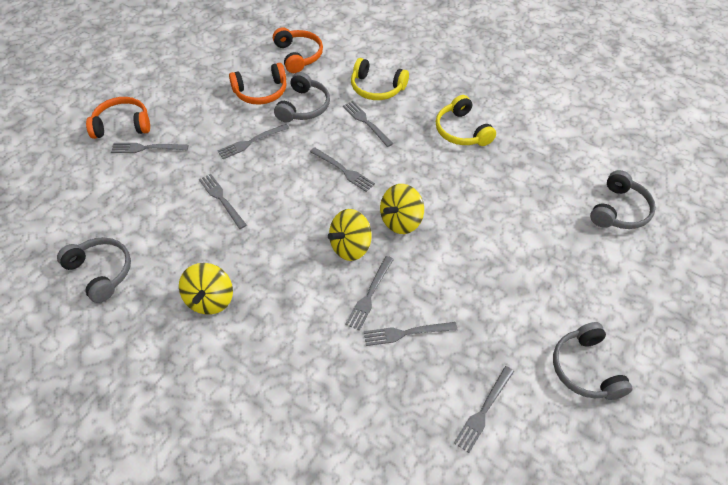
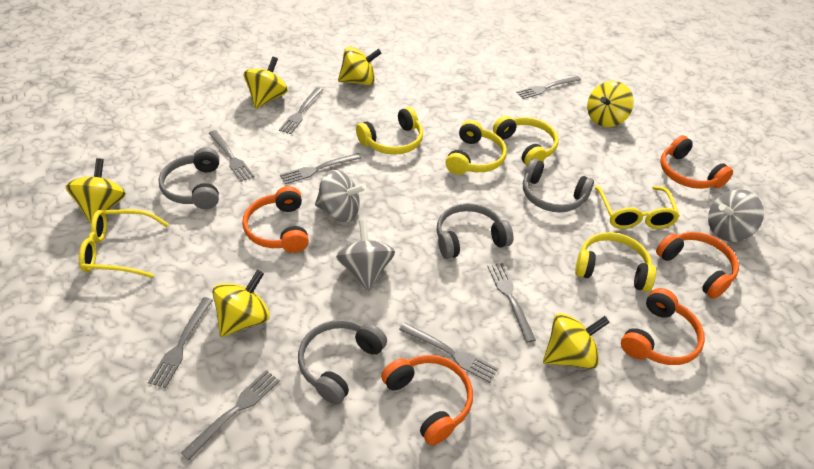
grey spinning top: none = 0 -> [315,170,367,222] [336,220,395,291] [708,189,764,242] = 3
orange headphones: [86,97,150,139] [229,63,287,105] [273,27,323,73] = 3 -> [242,186,309,253] [381,355,473,445] [621,288,705,365] [656,232,739,299] [660,135,733,189] = 5
yellow glasses: none = 0 -> [79,209,169,278] [594,186,680,229] = 2
yellow headphones: [351,58,409,100] [436,95,496,146] = 2 -> [356,107,423,155] [446,120,507,175] [493,116,558,166] [575,232,656,292] = 4
yellow spinning top: [179,263,233,315] [328,209,372,261] [380,184,424,234] = 3 -> [65,158,126,224] [212,270,270,337] [244,57,288,109] [338,46,382,85] [543,313,610,369] [587,81,634,127] = 6

